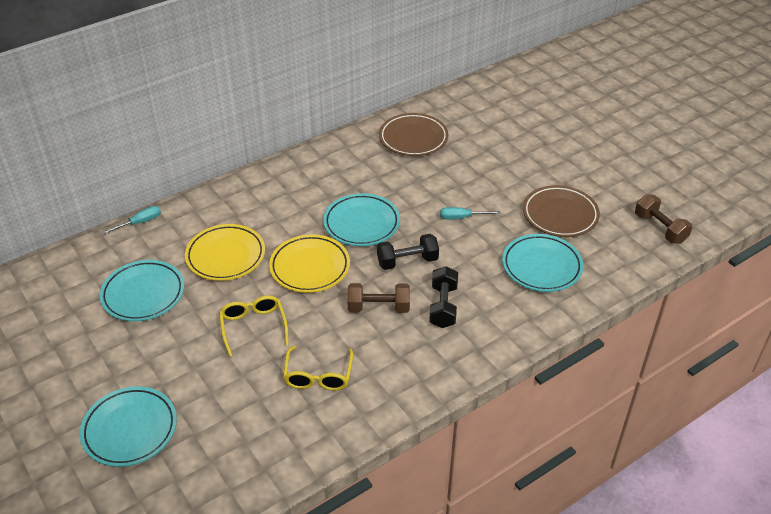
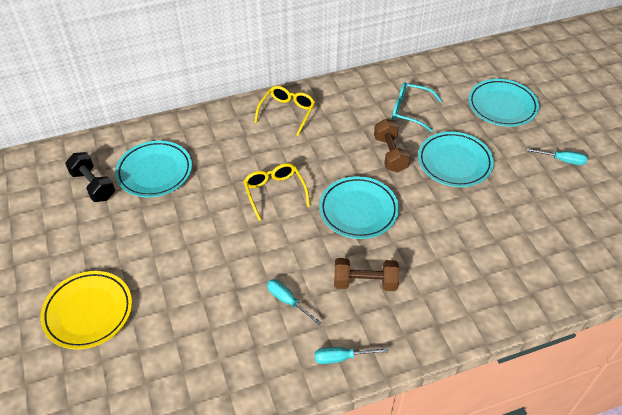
black dumbbell: [377,234,439,270] [429,266,458,328] = 2 -> [65,152,115,202] = 1
brown plate: [379,113,448,156] [523,185,600,237] = 2 -> none = 0
turquoise glasses: none = 0 -> [392,82,442,132] = 1
turquoise screwdriver: [102,206,161,234] [440,207,500,219] = 2 -> [267,279,321,325] [315,347,388,364] [526,148,588,165] = 3
yellow plate: [185,224,265,281] [269,234,350,293] = 2 -> [40,271,132,349] = 1

